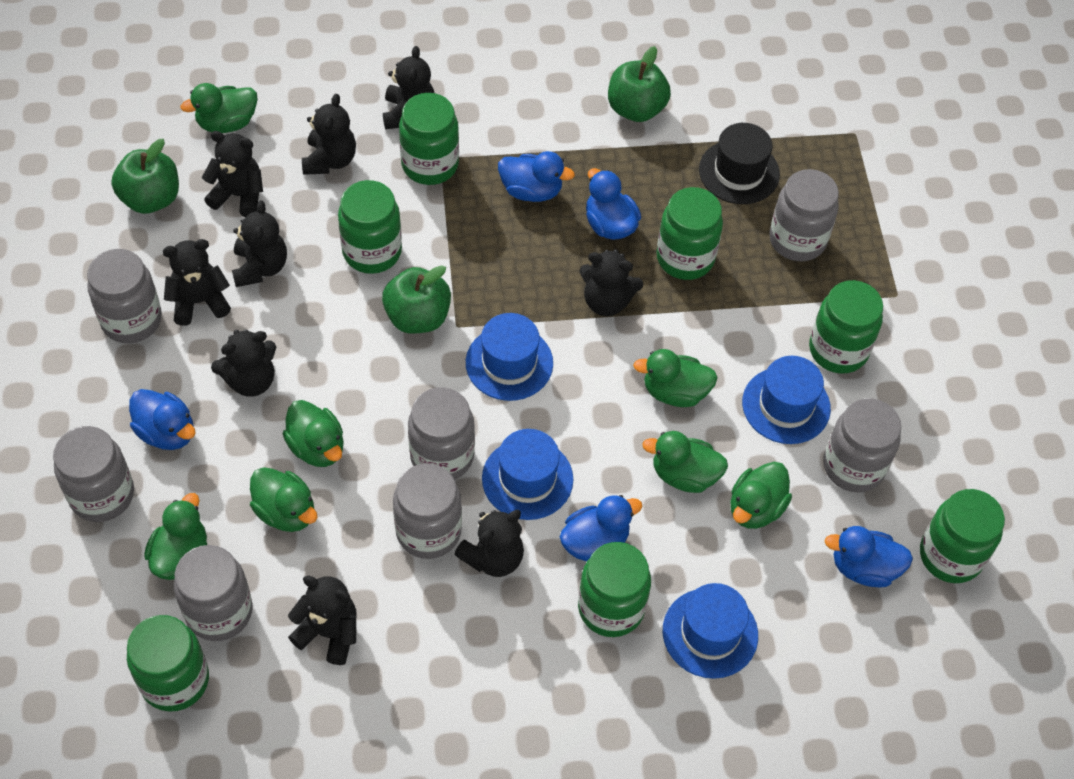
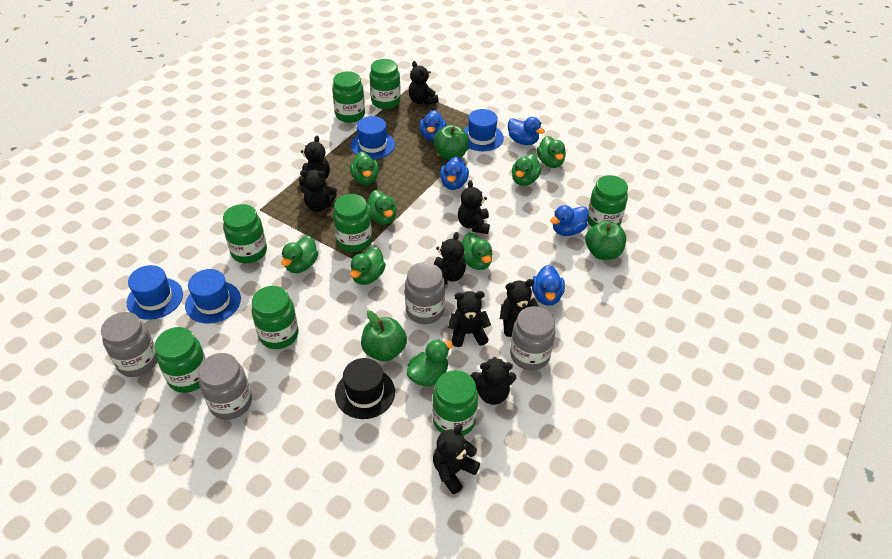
green duck: [144,493,207,580] [180,83,258,133] [250,467,318,532] [283,400,344,467] [633,349,718,407] [642,431,728,493] [730,462,792,529] = 7 -> [281,236,318,273] [350,151,379,185] [350,247,386,285] [367,190,397,225] [407,339,453,386] [462,233,493,270] [512,154,542,186] [537,136,566,168] = 8
green jar: [127,615,209,712] [338,180,402,274] [399,93,459,185] [578,542,651,637] [656,187,723,280] [809,280,883,374] [920,489,1005,583] = 7 -> [155,327,206,393] [223,204,267,263] [251,286,299,349] [332,71,365,123] [333,194,372,252] [369,59,401,109] [432,370,478,436] [588,175,628,227] = 8
grey jar: [53,426,134,522] [87,249,162,343] [174,545,253,641] [393,463,462,559] [408,387,475,480] [769,169,839,261] [823,398,901,492] = 7 -> [101,312,157,377] [198,353,252,420] [405,262,445,324] [510,306,555,370] = 4

